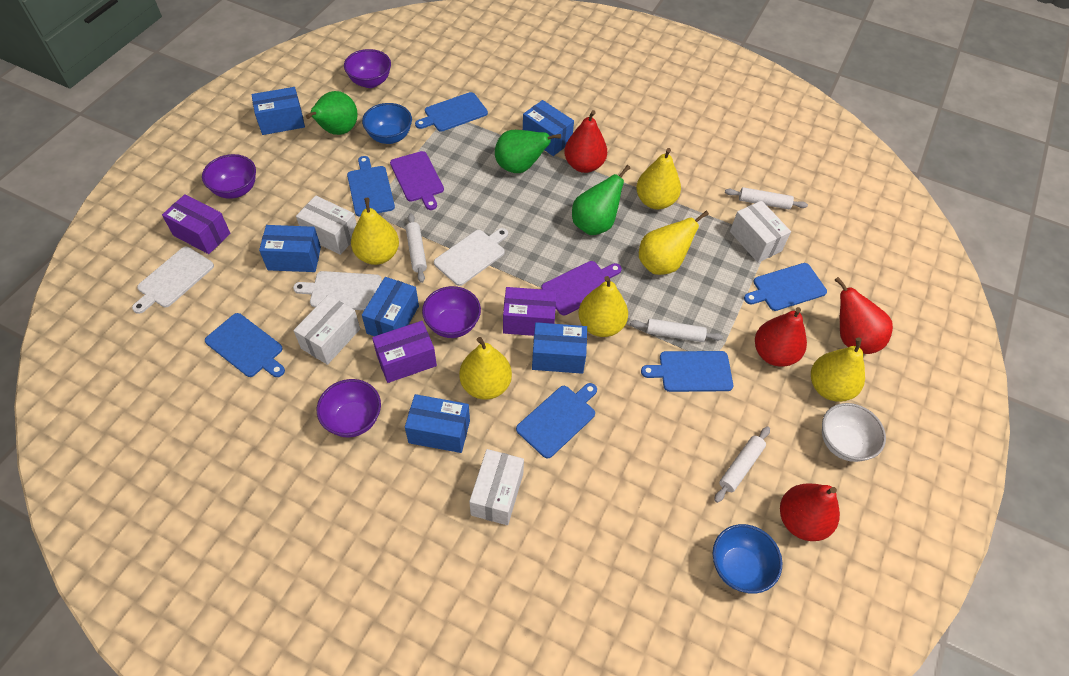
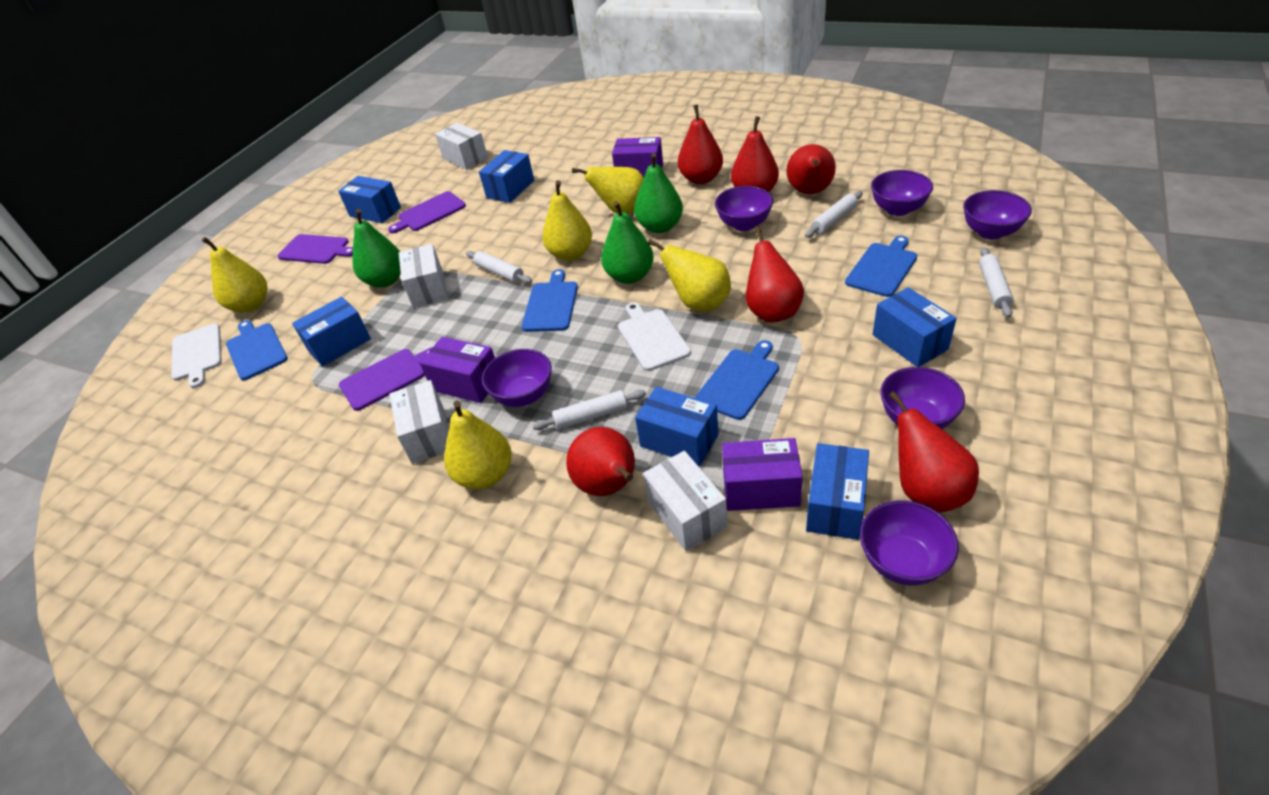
blue bowl: [362,103,412,144] [713,524,782,594] = 2 -> none = 0
blue cutting board: [205,313,285,377] [347,156,395,216] [415,92,488,132] [516,383,597,459] [641,351,733,392] [744,263,827,311] = 6 -> [226,320,288,380] [521,269,578,332] [695,340,779,420] [845,236,918,297] = 4
purple bowl: [202,154,256,199] [317,379,381,437] [344,49,391,88] [422,286,481,338] = 4 -> [482,349,552,407] [715,186,773,231] [860,500,959,585] [871,170,933,216] [880,367,965,429] [963,190,1032,239] = 6
purple cutting board: [390,151,444,210] [541,261,622,315] = 2 -> [278,234,353,264] [339,348,431,411] [388,191,466,233] = 3
red pear: [564,110,607,173] [755,307,807,366] [780,484,840,541] [834,277,893,354] = 4 -> [566,427,635,496] [678,104,723,184] [731,116,779,192] [746,226,804,322] [787,144,836,194] [889,391,979,513] = 6
white bowl: [822,403,886,462] = 1 -> none = 0
white cutting board: [132,247,214,314] [293,271,382,310] [434,228,508,286] = 3 -> [171,324,222,388] [618,303,691,371] = 2
yellow pear: [351,198,399,265] [459,337,512,399] [579,276,628,337] [636,148,681,209] [639,211,709,275] [811,338,865,402] = 6 -> [202,237,267,313] [444,401,512,489] [542,180,592,261] [572,167,644,214] [647,239,731,311] = 5

